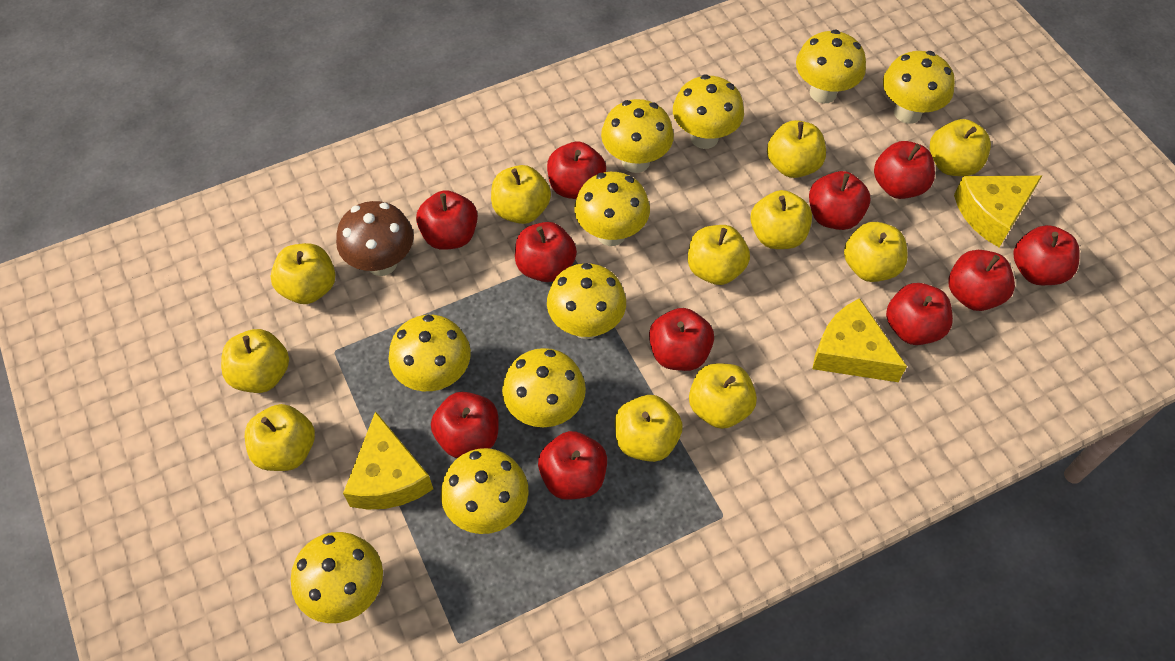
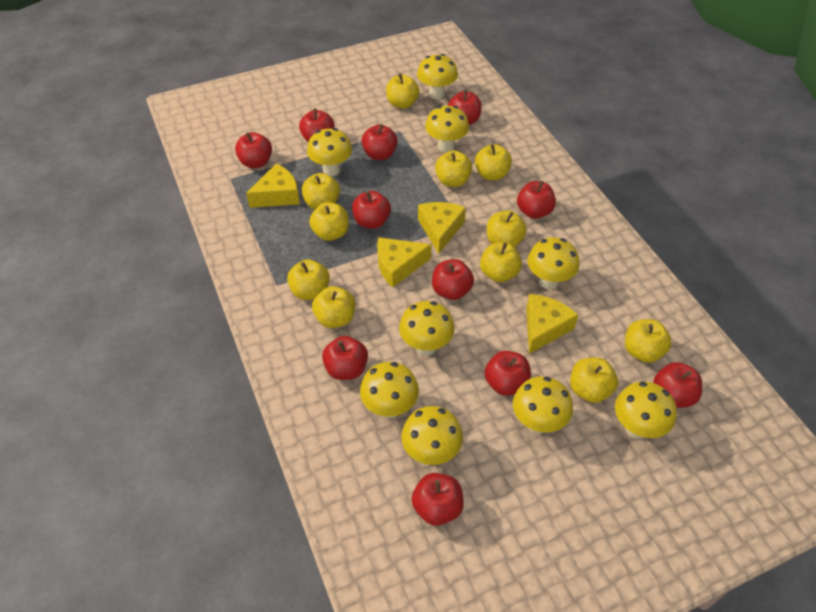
brown mushroom: [336,201,414,276] = 1 -> none = 0
yellow cheese: [343,411,433,509] [812,298,907,382] [954,176,1042,247] = 3 -> [246,163,300,208] [377,237,432,287] [418,202,466,254] [526,294,578,354] = 4
yellow mushroom: [291,532,383,623] [388,315,471,391] [441,448,528,534] [502,348,586,427] [547,263,626,339] [574,172,650,246] [601,99,674,173] [673,74,744,149] [796,29,866,103] [883,51,955,124] = 10 -> [307,128,352,176] [360,362,419,418] [399,301,455,355] [401,406,463,465] [417,54,458,99] [425,106,469,152] [513,376,573,433] [528,237,580,290] [615,381,677,439] = 9

